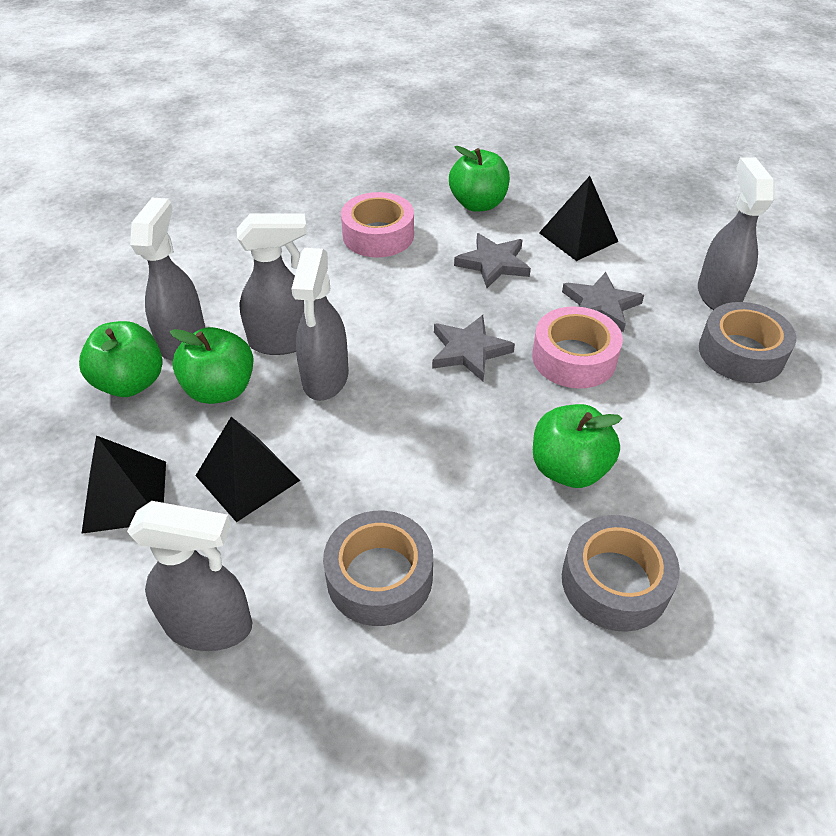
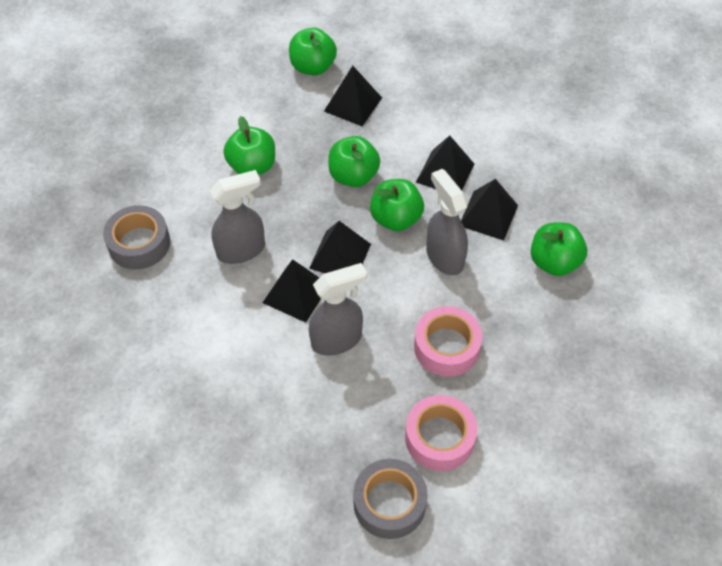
black pyramid: [81,435,166,534] [195,417,300,522] [539,176,618,261] = 3 -> [262,259,321,323] [309,221,371,273] [324,66,382,126] [416,135,475,190] [461,179,518,240] = 5
green apple: [79,321,163,397] [170,327,254,404] [449,146,510,212] [533,404,622,488] = 4 -> [223,116,275,175] [289,28,337,76] [328,136,380,187] [370,179,424,231] [531,222,587,276] = 5
grey spray bottle: [127,501,252,651] [130,198,205,360] [237,214,307,355] [291,248,349,401] [698,157,775,310] = 5 -> [210,170,265,264] [309,263,367,356] [426,169,468,275] = 3
grey star: [432,315,515,381] [454,233,531,288] [562,272,644,332] = 3 -> none = 0
grey tape: [323,511,433,626] [562,515,680,632] [699,302,796,383] = 3 -> [103,205,170,270] [353,459,428,539] = 2

